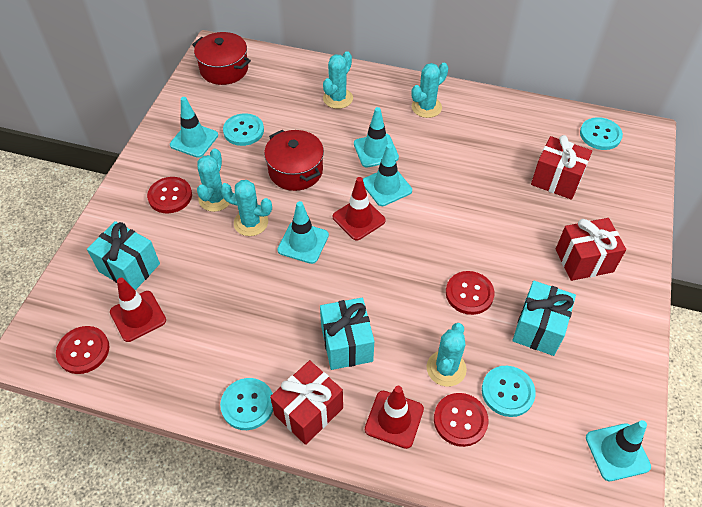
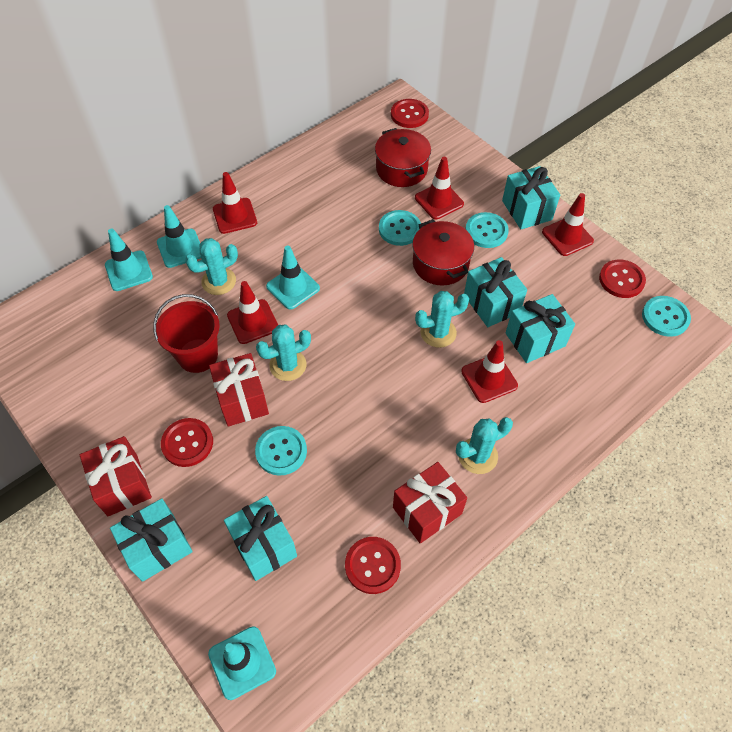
red bucket: none = 0 -> [153,294,220,373] = 1
red traffic cone: [110,278,166,342] [333,177,386,240] [365,386,424,449] = 3 -> [213,172,257,234] [227,281,278,344] [415,157,464,219] [461,340,518,403] [542,193,594,256] = 5
turquoise cactus: [197,148,230,212] [220,180,272,236] [323,51,353,109] [411,63,448,118] [427,323,467,387] = 5 -> [185,238,238,295] [256,325,311,381] [415,291,469,348] [456,417,513,474] = 4
turquoise gift: [87,221,160,290] [320,298,374,370] [512,281,576,356] = 3 -> [110,498,193,582] [224,496,297,581] [464,257,527,327] [502,166,560,229] [506,294,575,363] = 5
turquoise traffic cone: [170,97,218,158] [277,201,329,264] [354,107,399,168] [363,144,412,206] [586,420,651,481] = 5 -> [105,229,153,291] [157,205,201,268] [208,626,276,700] [266,246,320,310] = 4

